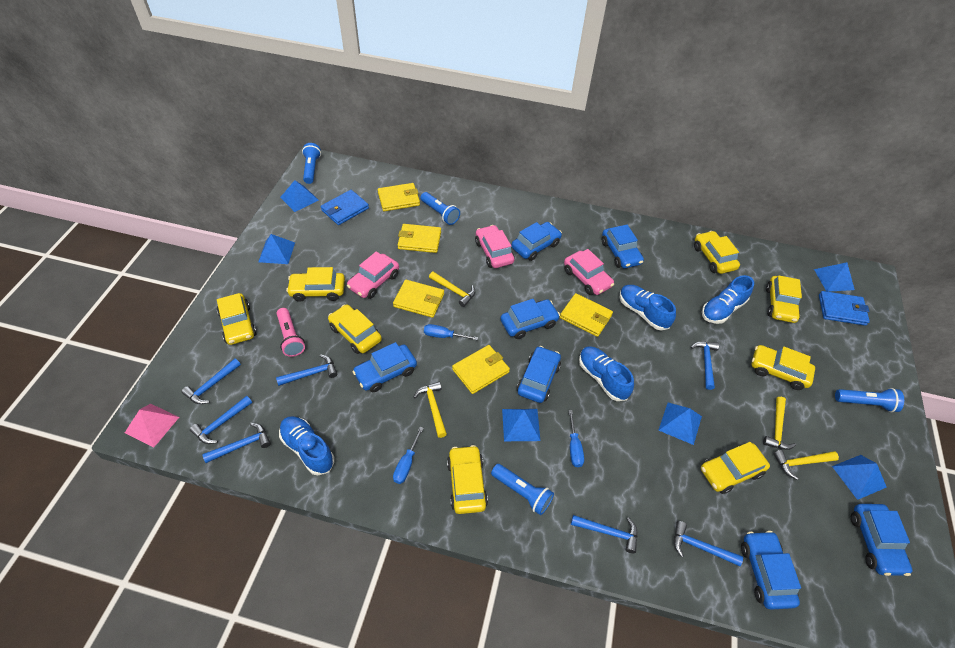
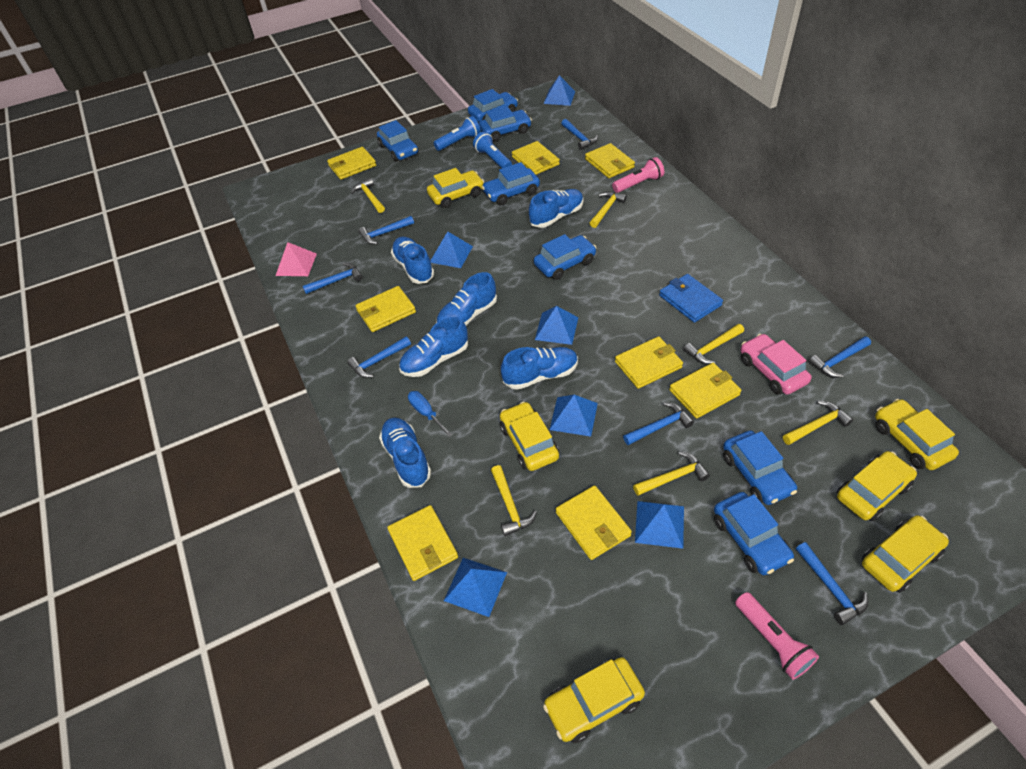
blue flashlight: [302,143,321,184] [420,192,460,225] [491,464,554,515] [835,388,904,412] = 4 -> [434,116,481,151] [473,132,512,168] = 2
blue screwdriver: [393,427,424,484] [424,324,478,340] [568,410,584,467] = 3 -> [408,391,452,437] = 1
blue shoe: [279,416,335,475] [579,346,634,401] [620,285,676,330] [702,275,754,324] = 4 -> [379,418,431,488] [391,237,434,284] [399,317,468,377] [436,272,497,325] [501,347,578,390] [529,189,584,228] = 6
blue wallet: [321,190,369,225] [819,291,870,326] = 2 -> [659,274,723,323] = 1
pink car: [347,252,399,299] [475,225,514,268] [564,249,614,295] = 3 -> [741,334,812,395] = 1
pink flashlight: [277,308,305,357] = 1 -> [612,157,664,193] [735,592,819,680] = 2
yellow car: [217,293,257,345] [286,267,345,302] [328,305,382,354] [447,445,488,514] [694,231,740,274] [701,442,770,494] [751,345,815,390] [766,275,802,323] = 8 -> [427,168,484,208] [500,402,559,471] [543,657,645,743] [837,451,917,521] [862,515,949,593] [875,399,959,470] = 6
yellow hammer: [414,382,447,438] [429,271,475,307] [763,397,796,450] [773,450,839,480] = 4 -> [351,178,385,213] [491,465,537,536] [590,191,627,228] [633,452,710,496] [683,324,744,364] [783,401,853,445] = 6
yellow wallet: [378,183,420,211] [393,279,444,318] [398,224,441,253] [452,345,510,394] [560,293,613,337] = 5 -> [327,147,376,180] [355,286,416,332] [387,505,458,581] [512,141,560,175] [556,485,632,560] [585,143,635,178] [615,336,683,389] [669,363,741,419] = 8

